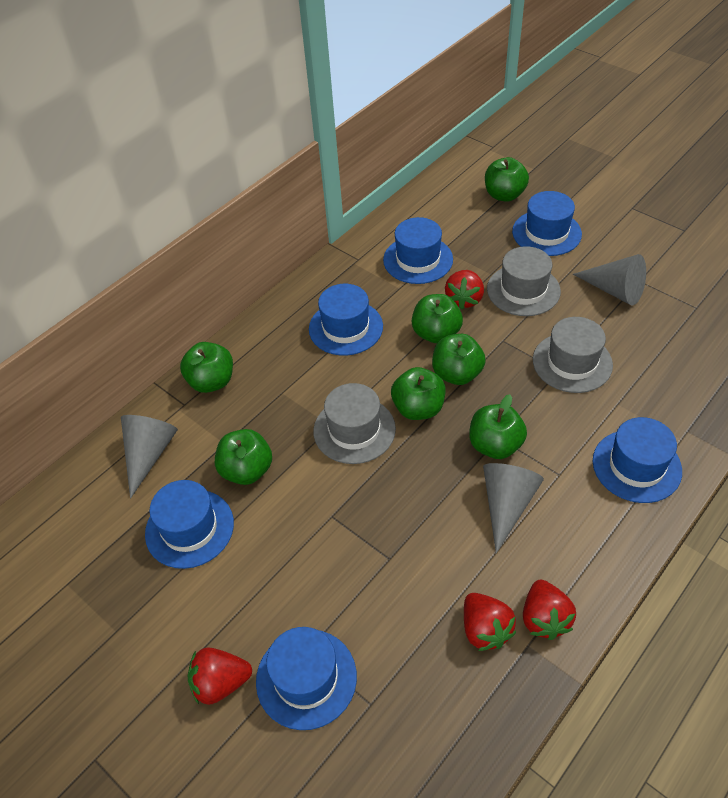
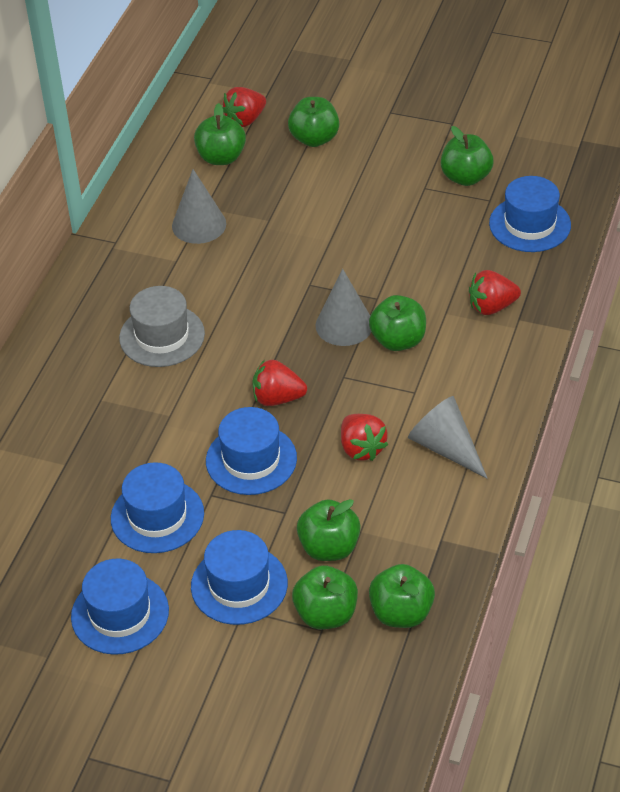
blue hat: [145,480,234,569] [256,627,357,730] [309,284,383,356] [383,217,453,284] [512,191,582,256] [593,417,682,503] = 6 -> [71,559,169,655] [111,462,204,553] [191,530,288,625] [206,407,297,495] [489,176,571,252] = 5
grey hat: [313,383,396,464] [487,246,561,316] [533,317,613,393] = 3 -> [119,286,205,367] = 1

